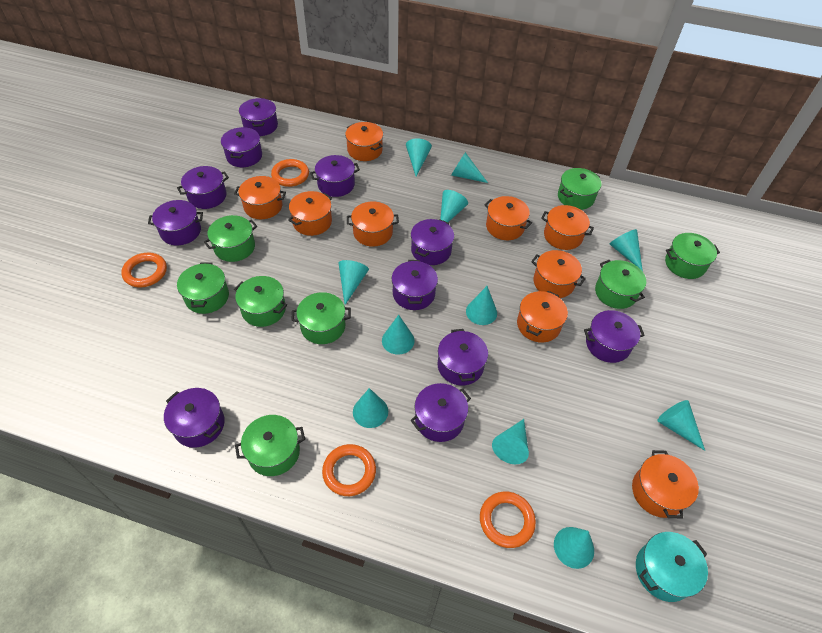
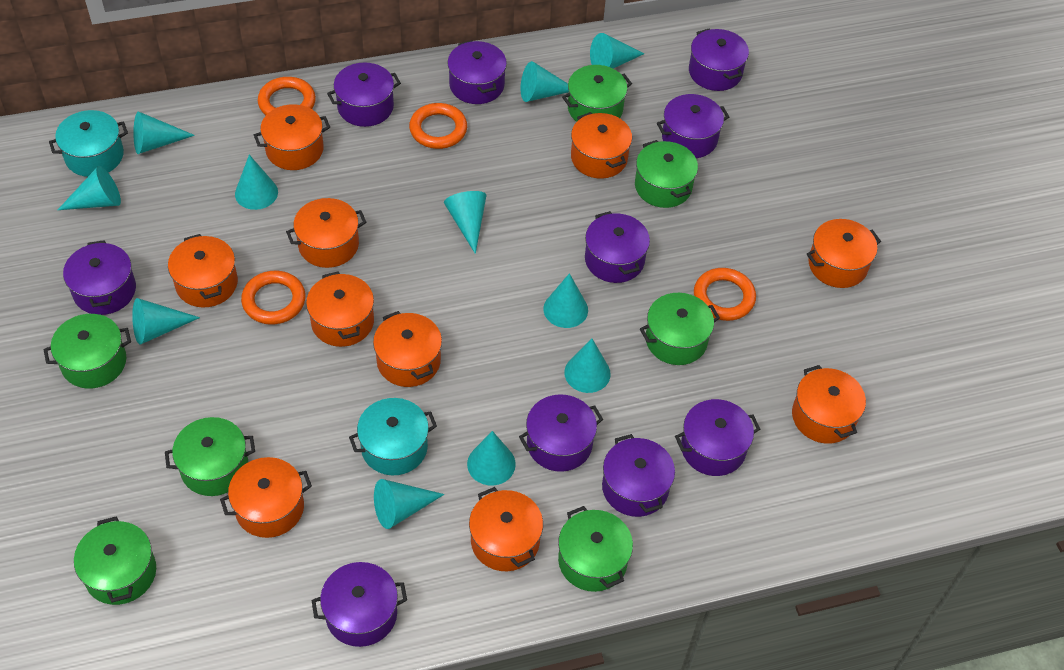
green pot: [177,262,229,314] [204,215,257,262] [234,276,287,327] [235,415,305,476] [291,292,351,344] [558,168,601,210] [595,260,646,309] [665,233,720,279] = 8 -> [43,314,131,388] [74,516,156,605] [165,417,255,496] [558,506,633,592] [562,65,632,122] [635,140,698,208] [640,293,720,365] = 7
orange pot: [234,176,286,219] [288,191,332,236] [345,122,383,161] [347,201,399,247] [484,196,532,240] [517,291,568,343] [531,250,586,298] [541,205,594,250] [632,450,699,518] = 9 -> [168,234,238,308] [220,457,312,538] [254,104,330,170] [286,198,366,268] [306,271,374,347] [373,311,442,387] [469,487,543,571] [571,112,632,179] [792,365,866,444] [807,219,881,288] = 10
purple pot: [148,200,203,245] [164,388,225,447] [177,166,229,209] [221,127,262,167] [239,98,278,136] [310,155,360,197] [392,260,438,310] [411,219,454,265] [411,383,471,442] [438,329,488,385] [584,310,645,363] = 11 -> [63,240,136,315] [312,562,407,647] [327,63,401,127] [448,40,507,104] [519,394,603,472] [585,211,650,283] [602,434,675,517] [657,94,729,158] [675,399,760,476] [689,28,749,91] = 10
turquoise pot: [636,532,708,602] = 1 -> [49,110,128,177] [349,398,437,475] = 2

